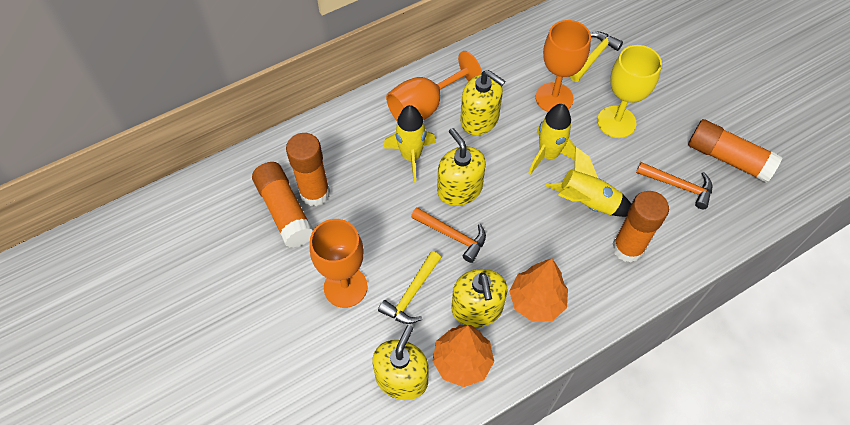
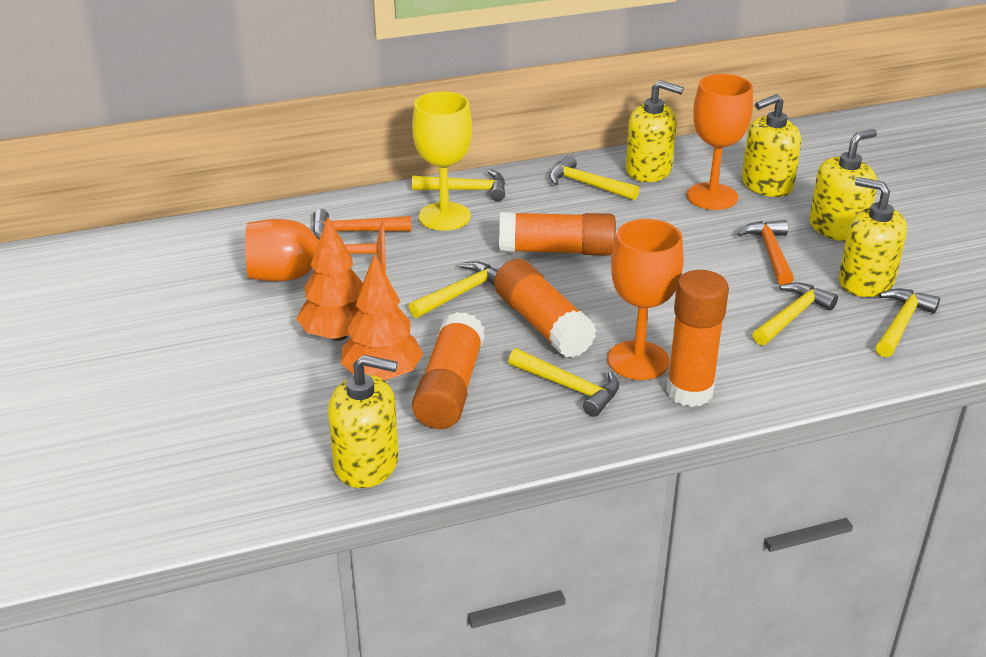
yellow hammer: [378,251,441,324] [570,32,623,82] = 2 -> [409,261,498,318] [412,170,505,201] [508,348,619,417] [549,156,639,200] [753,282,838,346] [876,289,940,357] = 6
yellow rocket: [384,105,436,183] [529,104,576,175] [546,147,631,217] = 3 -> none = 0
yellow soap dispenser: [372,325,428,400] [437,128,486,206] [452,269,508,327] [460,70,505,135] = 4 -> [328,355,399,488] [626,80,684,182] [742,94,801,197] [809,129,877,241] [839,177,907,297] = 5

